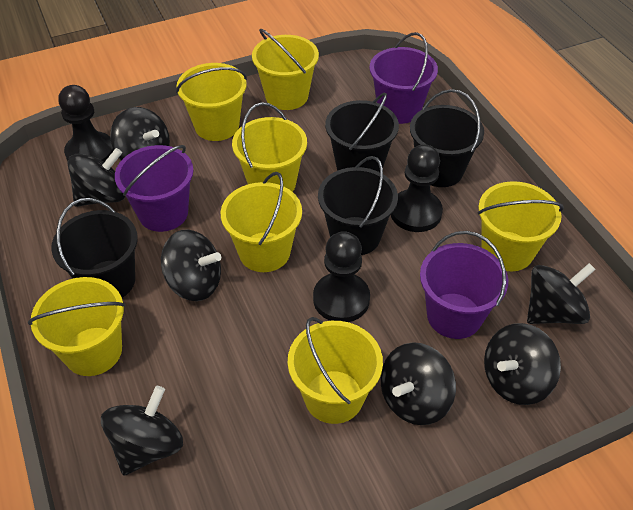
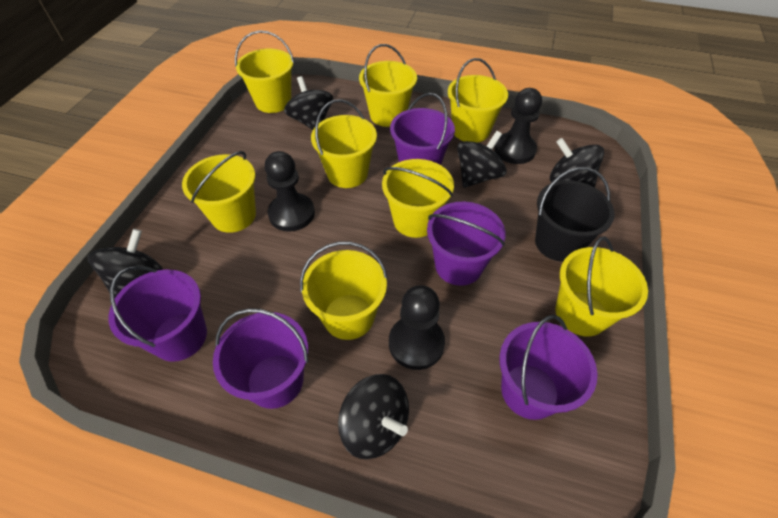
black bucket: [51,198,138,298] [318,156,398,255] [325,92,399,172] [410,89,484,187] = 4 -> [535,167,615,262] = 1
black spinning top: [68,148,125,207] [101,386,183,476] [110,107,170,160] [161,230,221,301] [381,342,456,425] [484,323,561,405] [527,263,596,324] = 7 -> [88,229,163,298] [284,76,333,130] [338,374,409,459] [457,131,507,188] [550,138,604,187] = 5
purple bucket: [115,145,193,232] [369,32,438,124] [420,231,508,339] = 3 -> [108,266,207,362] [213,308,308,409] [390,93,455,165] [427,202,506,286] [500,315,598,420] = 5
yellow bucket: [28,277,125,376] [176,63,247,141] [221,172,302,272] [232,102,307,192] [252,29,319,110] [288,317,383,424] [478,181,564,271] = 7 -> [182,151,256,233] [235,30,294,113] [300,241,388,340] [311,99,377,188] [359,44,417,127] [382,159,454,238] [448,58,508,143] [556,237,648,336] = 8

